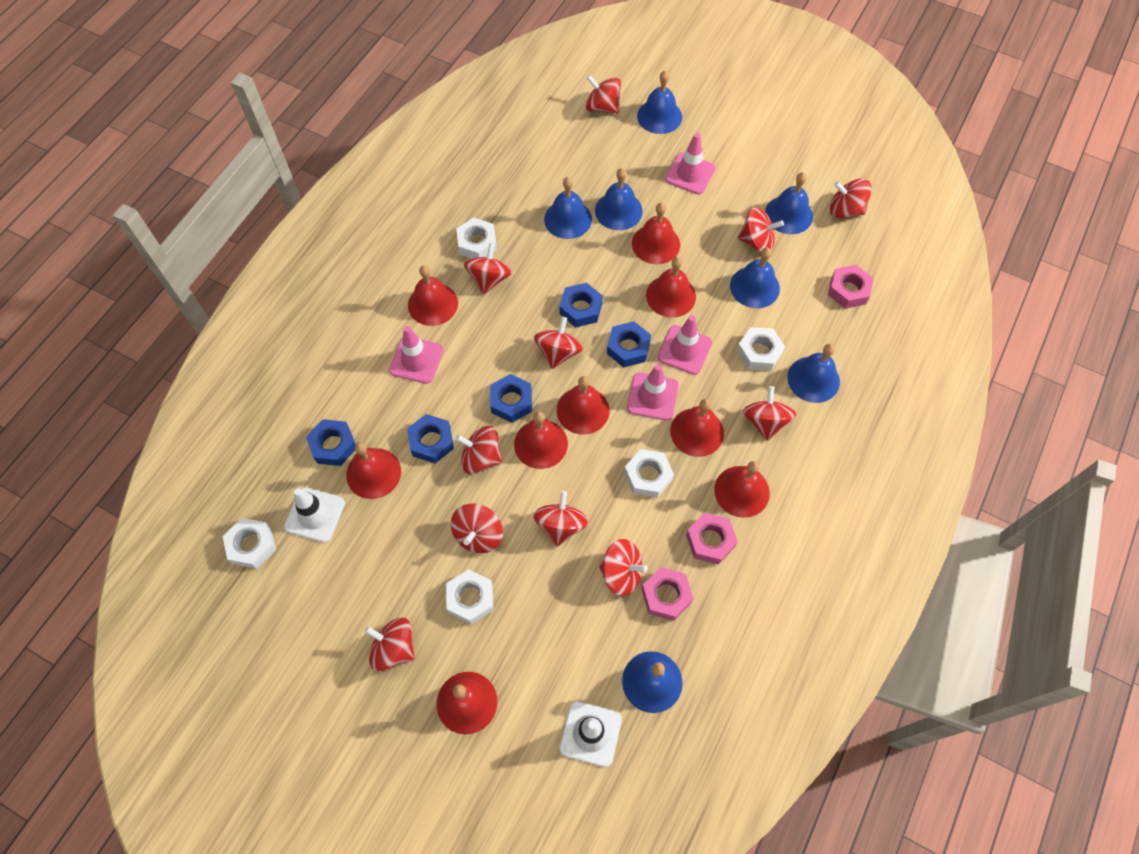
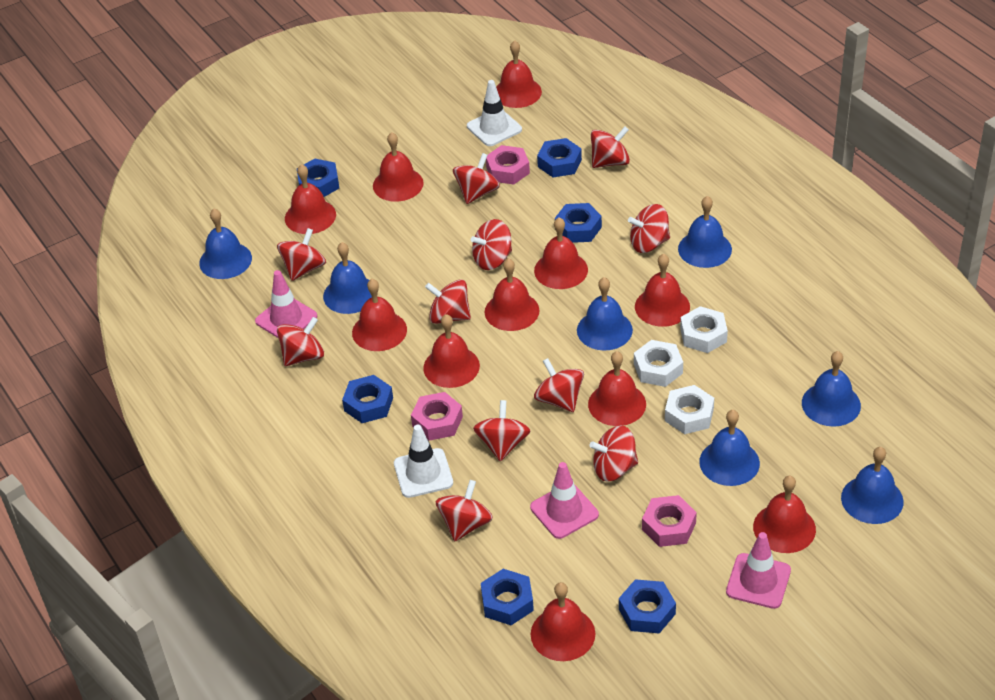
blue nut: [306,419,356,466] [407,414,454,463] [490,374,532,423] [559,283,603,328] [607,321,651,368] = 5 -> [297,159,339,197] [342,375,393,423] [481,569,534,625] [537,138,582,178] [555,203,602,243] [619,579,676,634] = 6
pink traffic cone: [389,326,444,384] [627,364,679,420] [657,315,712,375] [665,133,716,194] = 4 -> [255,270,317,338] [530,462,599,539] [726,532,791,609] = 3
red bell: [346,442,401,499] [408,265,458,326] [437,672,497,734] [514,411,568,469] [557,376,609,434] [632,203,680,264] [646,257,696,318] [670,399,724,457] [714,461,770,518] = 9 -> [285,164,336,234] [352,279,407,351] [373,132,424,202] [423,314,480,388] [484,258,540,331] [496,40,542,108] [531,582,595,661] [534,217,588,289] [588,351,646,426] [635,254,690,327] [753,476,816,553] = 11
white nut: [223,518,276,569] [446,569,493,624] [456,218,497,259] [624,449,674,498] [737,327,785,371] = 5 -> [634,340,683,387] [665,385,714,434] [680,306,728,353] = 3

